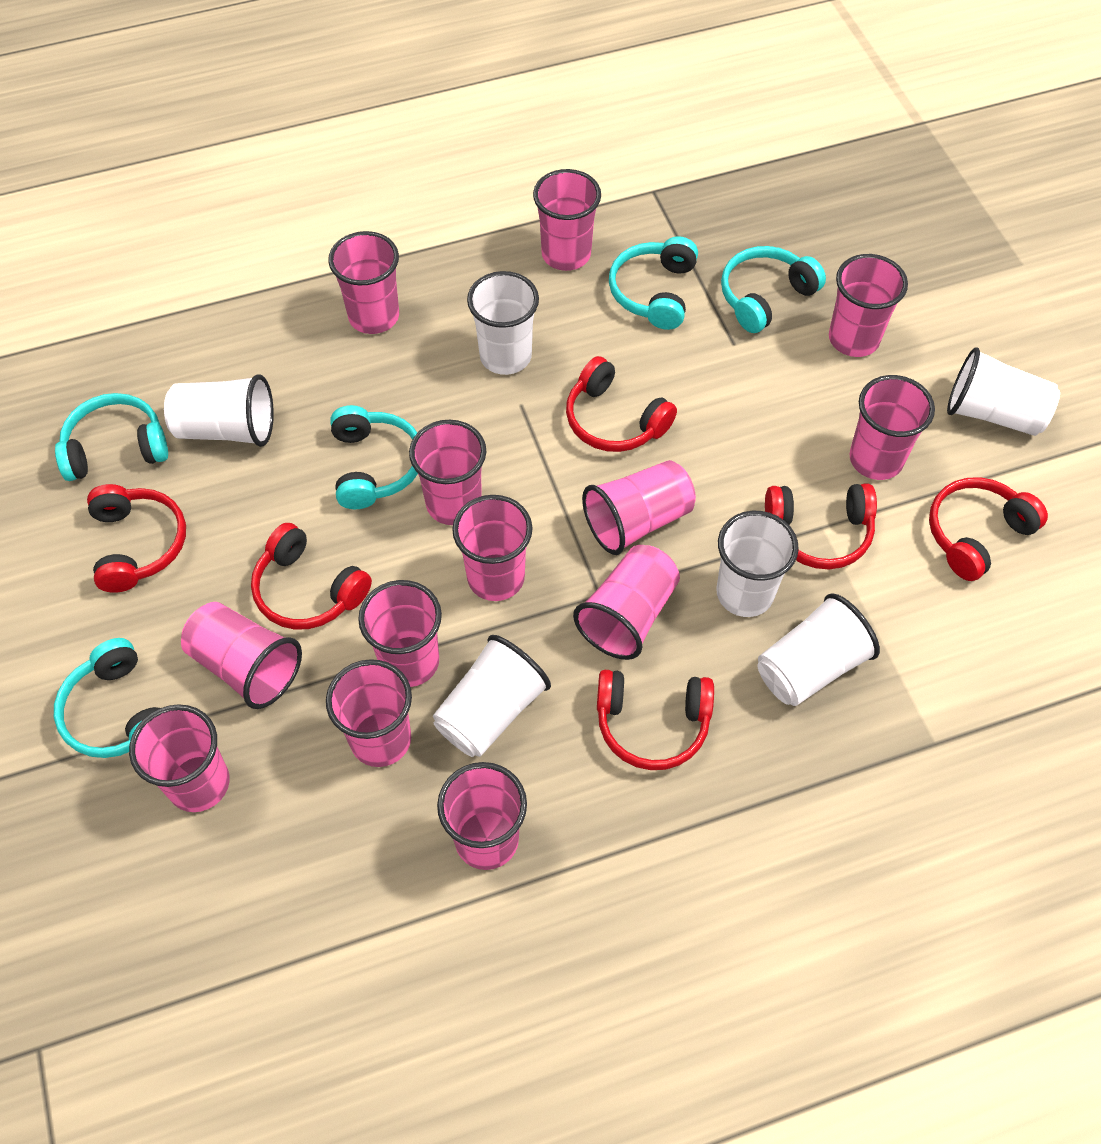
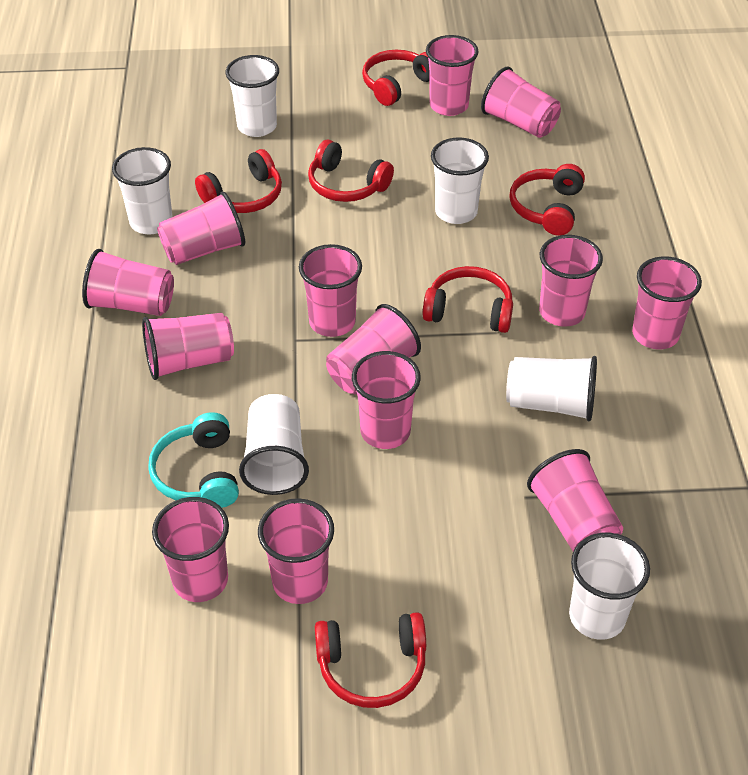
turquoise headphones: [54,638,160,758] [55,393,168,481] [330,405,418,509] [609,236,698,330] [721,246,826,333] = 5 -> [148,412,239,508] = 1

